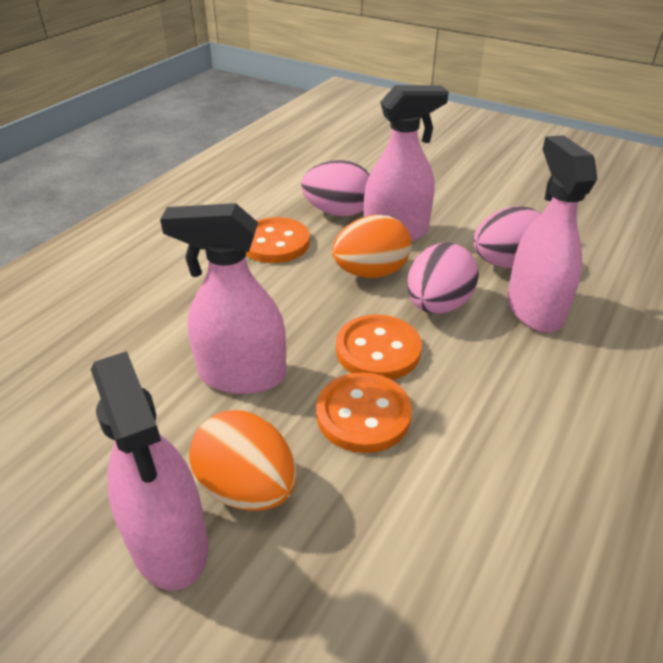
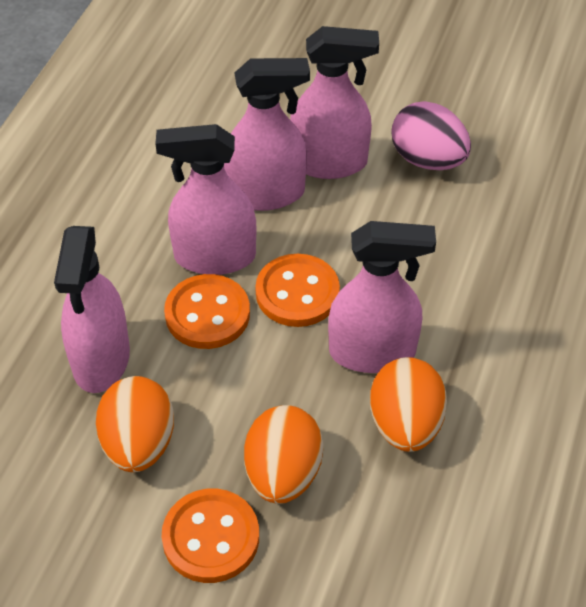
orange egg: [189,410,297,511] [332,214,412,278] = 2 -> [96,376,174,472] [244,405,323,504] [370,357,447,452] = 3
pink egg: [301,160,369,216] [407,242,479,314] [473,206,541,268] = 3 -> [391,101,471,170] = 1
pink spray bottle: [91,351,209,590] [160,203,286,394] [364,85,449,242] [507,135,597,332] = 4 -> [54,226,130,393] [155,124,256,275] [224,58,310,211] [290,26,379,179] [328,221,436,373] = 5

